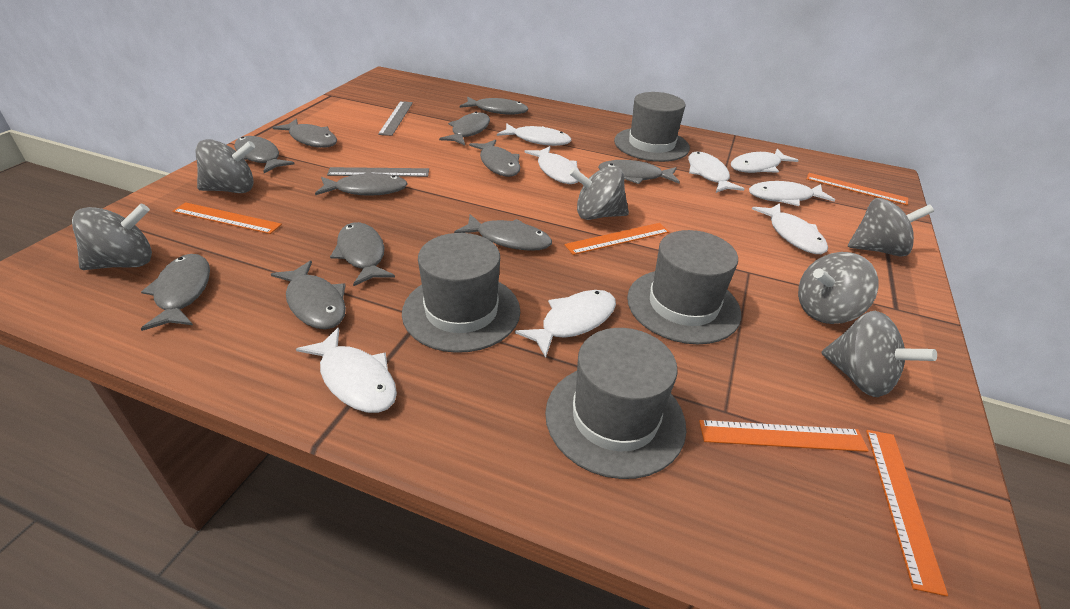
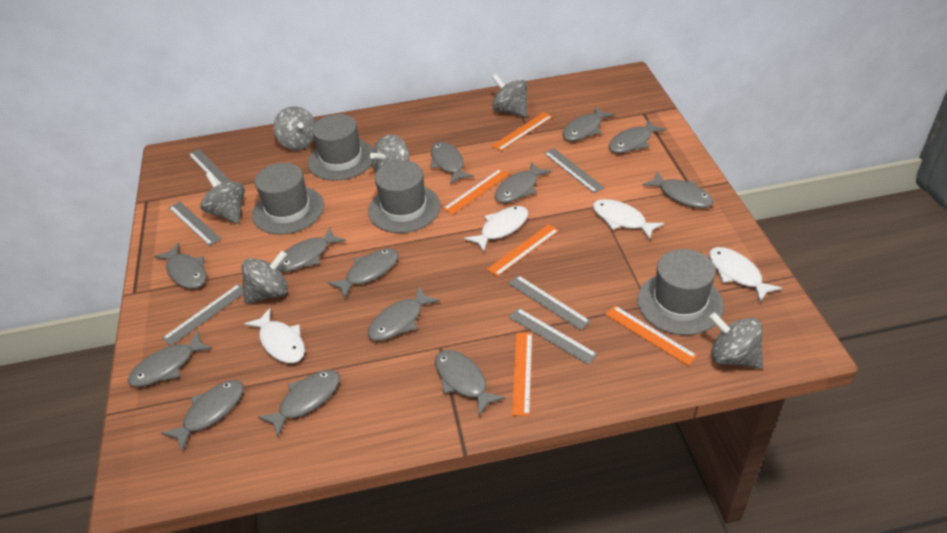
grey fish: [141,254,210,331] [234,136,294,173] [271,260,346,329] [272,119,337,148] [315,172,408,196] [330,222,395,286] [439,112,490,146] [454,214,552,251] [460,97,528,115] [469,139,520,177] [598,160,680,184] = 11 -> [128,331,213,387] [154,243,206,289] [161,380,244,452] [258,370,340,437] [277,227,346,272] [328,249,399,299] [368,286,440,341] [430,142,474,184] [435,350,506,416] [495,162,552,203] [563,106,615,141] [609,120,666,153] [642,171,713,208] = 13
grey ruler: [327,167,429,177] [378,101,413,136] = 2 -> [162,284,244,346] [168,202,221,246] [188,149,231,185] [508,275,591,330] [509,308,598,365] [544,148,605,193] = 6
white fish: [296,327,397,413] [497,123,571,146] [515,290,616,358] [524,146,580,184] [688,152,744,193] [731,148,799,173] [749,181,835,206] [752,203,828,254] = 8 -> [244,308,305,363] [464,206,528,252] [592,199,664,240] [709,247,782,302] = 4

